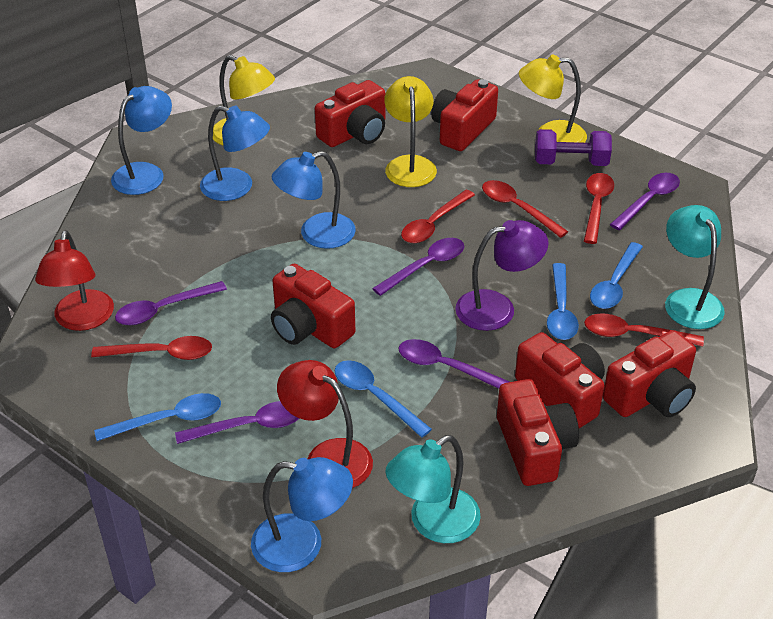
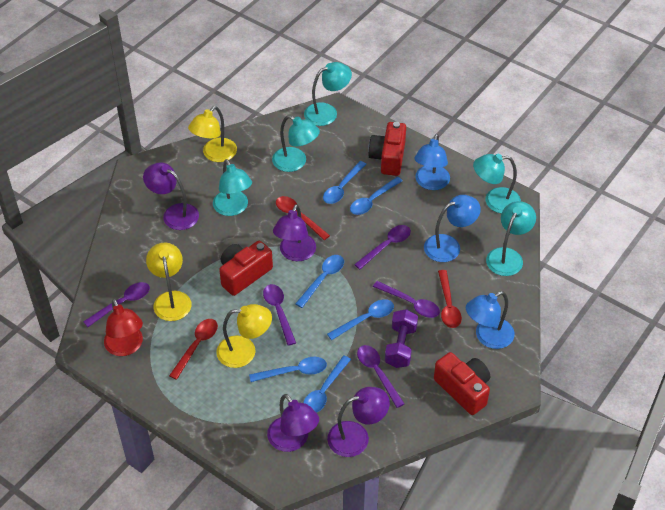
blue lamp: [111,86,172,195] [200,106,270,201] [251,457,353,572] [271,151,356,249] = 4 -> [414,134,450,190] [424,195,481,262] [466,291,515,349] = 3
blue spoon: [94,393,221,441] [334,360,432,438] [547,263,579,340] [590,242,643,309] = 4 -> [249,357,327,382] [295,255,344,308] [303,356,351,413] [323,161,366,204] [327,299,394,340] [350,177,403,215] = 6
purple lamp: [455,220,549,331] = 1 -> [143,163,199,230] [267,394,319,452] [273,204,316,261] [327,387,390,457] = 4
red camera: [271,264,355,348] [315,80,385,147] [431,79,498,151] [497,379,579,486] [515,332,605,428] [603,330,696,417] = 6 -> [219,241,273,296] [368,122,406,176] [434,352,490,415] = 3
red lamp: [35,230,114,331] [277,360,373,488] = 2 -> [104,299,143,356] = 1
red spoon: [91,336,212,360] [401,190,475,243] [482,180,568,238] [584,173,614,244] [584,313,704,346] = 5 -> [169,319,218,380] [276,196,330,240] [438,270,462,328] = 3
turquoise lamp: [385,435,481,543] [665,205,725,329] = 2 -> [213,159,252,216] [272,115,320,172] [304,62,352,126] [473,154,521,214] [486,201,536,276] = 5

